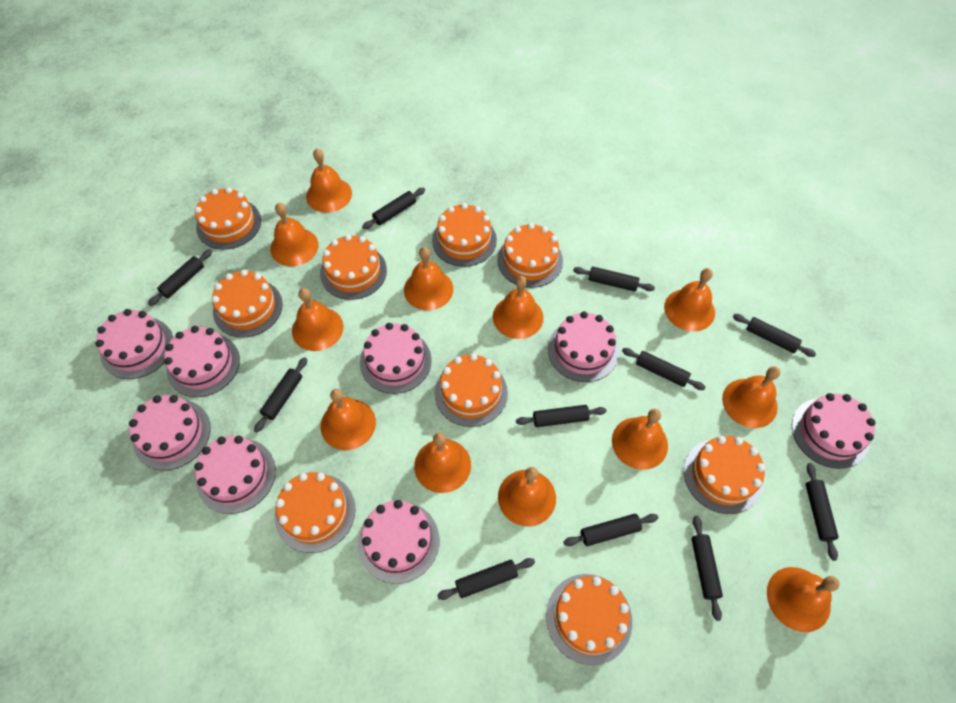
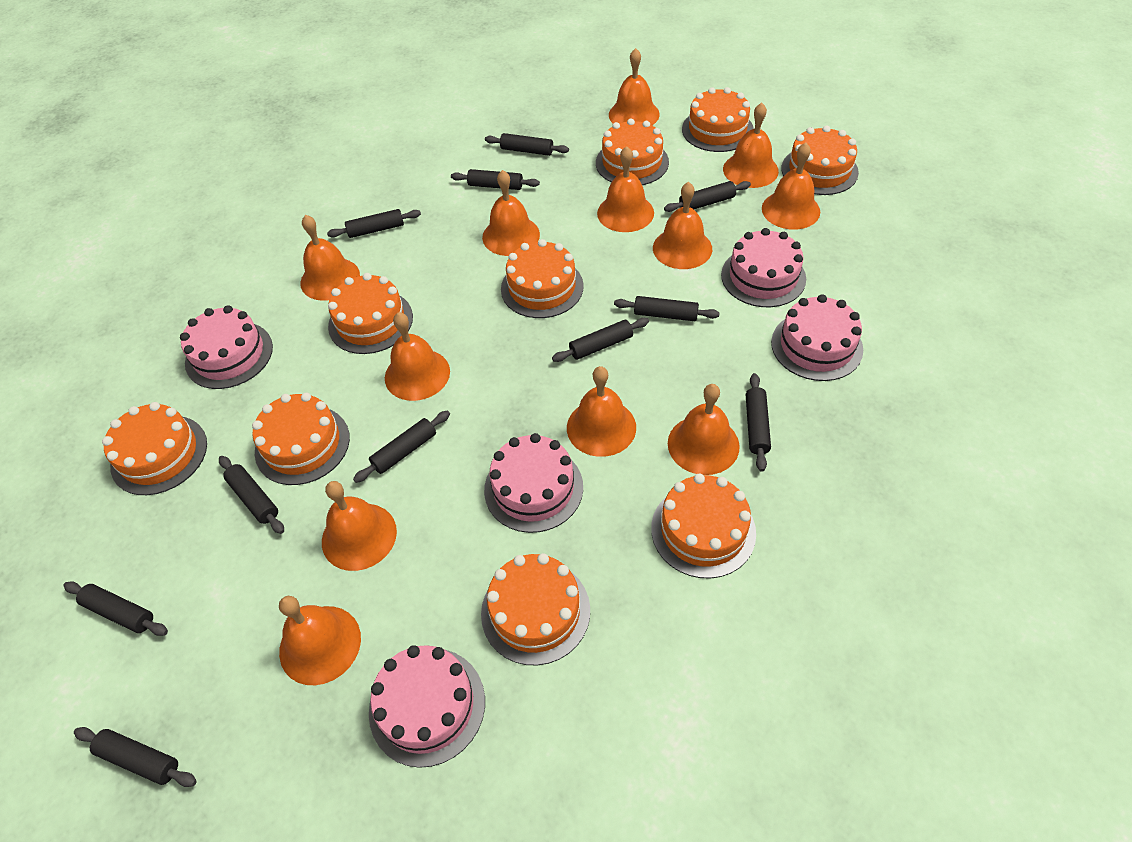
pink cake: [96,309,173,379] [129,395,211,470] [164,326,240,397] [194,436,276,514] [358,500,439,584] [360,323,432,394] [548,311,619,382] [792,393,876,469] = 8 -> [180,305,273,389] [369,645,485,768] [484,433,583,533] [721,228,806,307] [771,294,863,381] = 5

